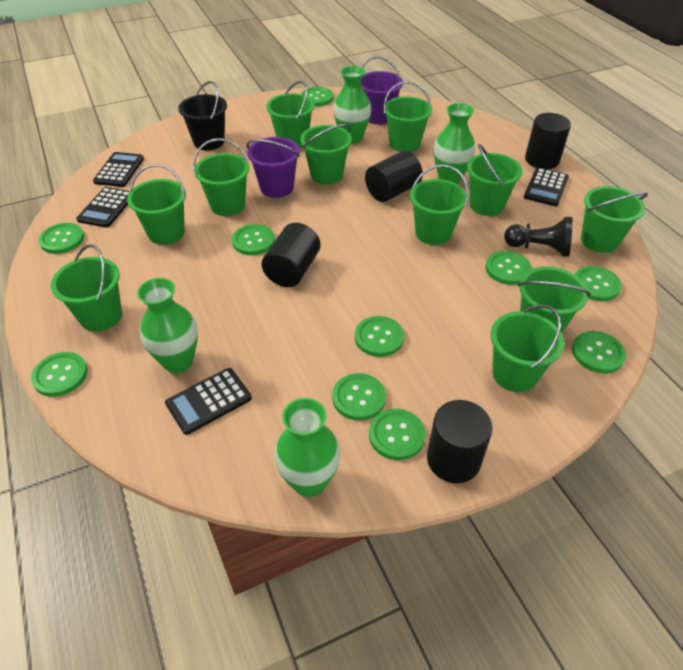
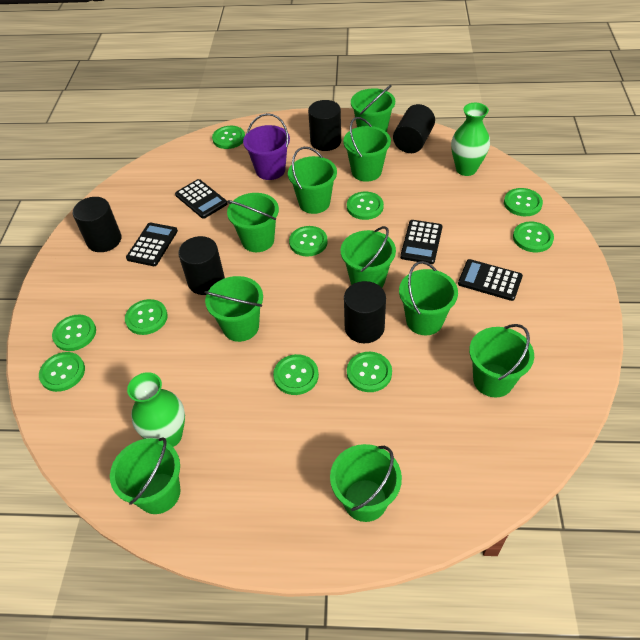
black bucket: [178,81,227,150] = 1 -> none = 0
black cylinder: [262,223,320,287] [365,151,422,202] [427,400,493,483] [525,113,571,169] = 4 -> [73,197,121,252] [178,236,225,295] [308,100,341,151] [344,281,386,343] [393,104,435,153] = 5
black pawn: [504,217,572,257] = 1 -> none = 0
green bucket: [51,244,122,332] [127,164,186,245] [193,138,249,216] [266,81,314,148] [300,124,352,185] [384,81,432,152] [410,164,469,245] [467,144,522,216] [491,305,564,392] [518,266,591,333] [581,186,648,253] = 11 -> [110,437,181,514] [204,276,263,342] [227,193,279,252] [288,147,337,214] [330,444,402,522] [341,226,396,288] [343,117,391,182] [351,85,395,132] [399,261,458,335] [469,324,534,398] = 10
green vase: [137,278,198,373] [274,398,340,497] [333,66,371,144] [434,103,475,184] = 4 -> [127,372,185,447] [451,103,490,176] = 2
purple bucket: [247,137,300,198] [361,56,403,124] = 2 -> [243,113,290,180] = 1

